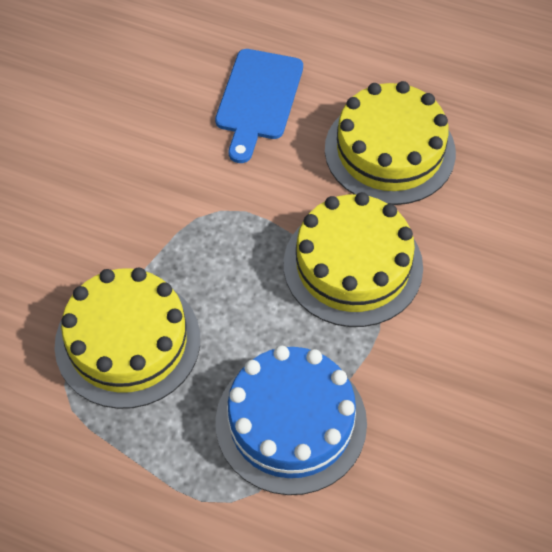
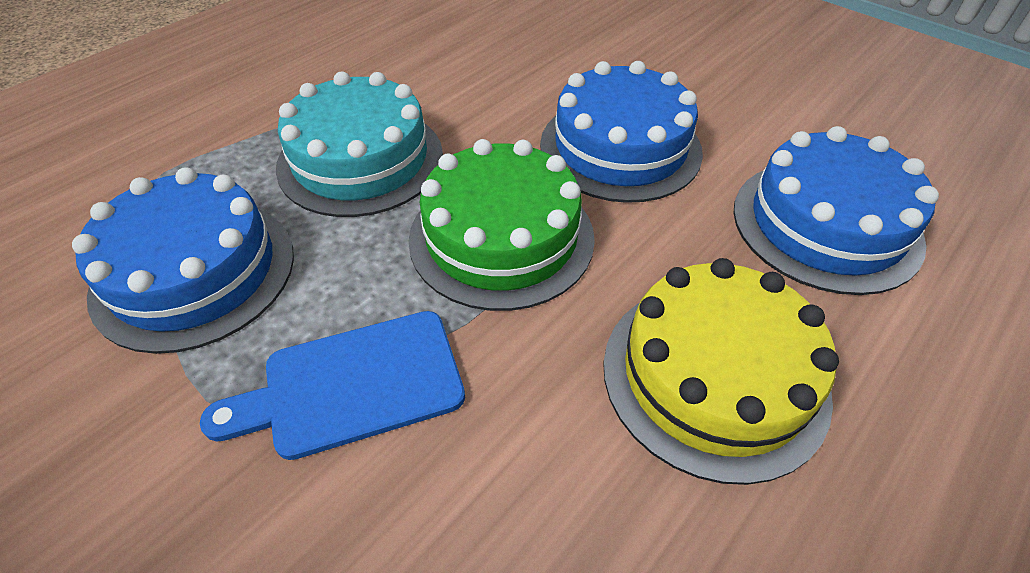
blue cake: [216,346,367,495] = 1 -> [72,167,294,354] [540,61,703,203] [733,126,939,295] = 3
green cake: none = 0 -> [409,139,595,311] = 1
turquoise cake: none = 0 -> [276,72,443,217] = 1
yellow cake: [55,267,200,409] [284,192,423,327] [325,81,456,205] = 3 -> [603,258,839,485] = 1

